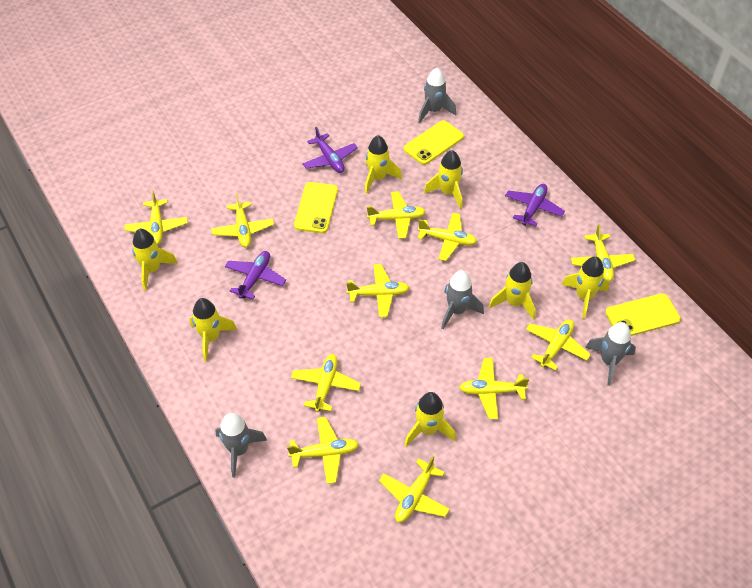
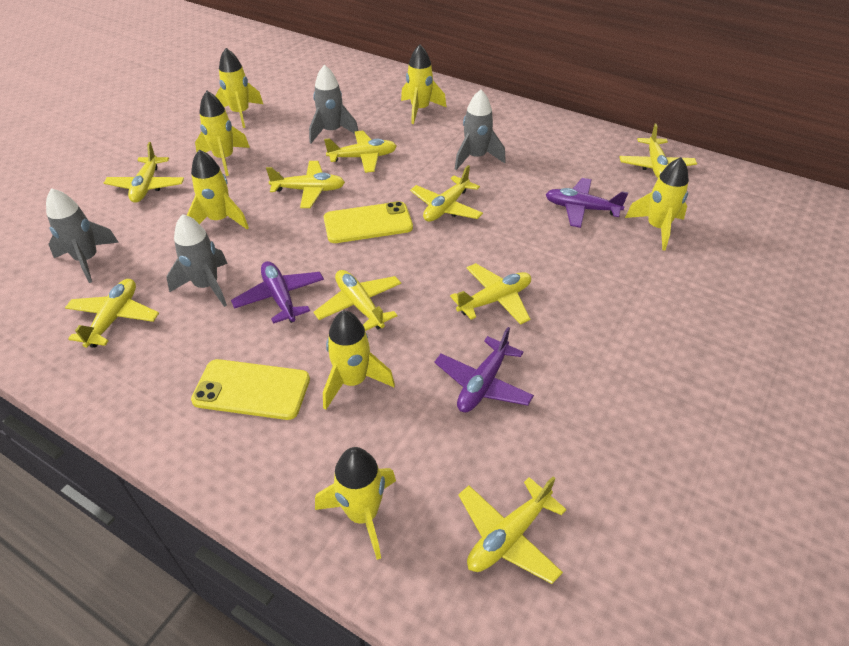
yellow phone: [294,182,338,233] [404,120,464,165] [605,293,681,336] = 3 -> [191,359,310,420] [324,201,413,243] = 2
yellow plane: [125,190,188,245] [211,193,274,248] [287,417,359,484] [291,354,361,412] [346,264,410,317] [367,191,426,239] [379,456,450,523] [418,213,477,261] [459,358,529,419] [526,319,591,371] [571,224,635,282] = 11 -> [65,279,159,348] [104,142,184,203] [266,161,345,208] [313,270,401,331] [324,131,397,173] [410,165,483,222] [450,263,531,324] [458,476,567,584] [620,124,697,178] = 9

